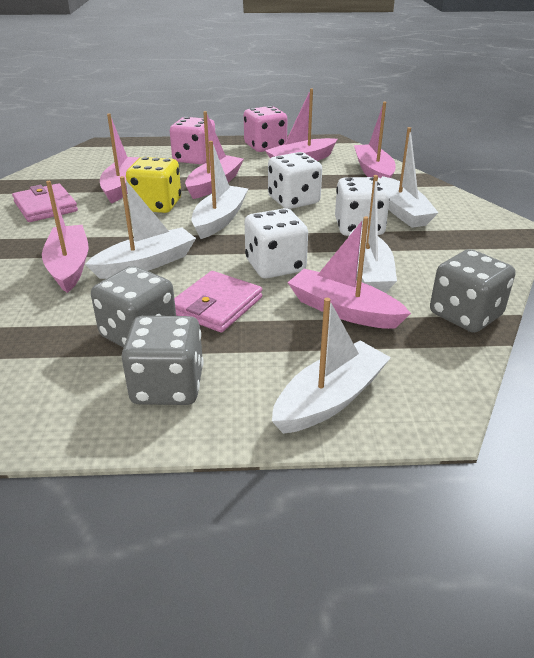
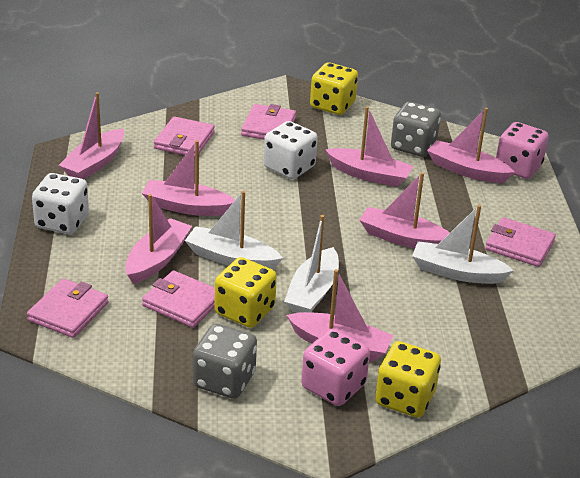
grey dice: [91,266,176,347] [122,316,203,405] [430,249,516,333] = 3 -> [193,324,257,399] [391,102,441,157] = 2
pink boat: [42,181,89,293] [100,113,141,204] [185,111,244,199] [265,88,337,161] [288,216,411,329] [354,102,396,178] = 6 -> [59,92,124,179] [125,194,192,284] [142,140,235,216] [287,269,394,361] [325,106,414,187] [359,172,450,248] [427,108,514,183] = 7
pink wallet: [12,183,78,222] [174,271,262,333] = 2 -> [27,279,109,338] [142,270,215,328] [154,116,215,157] [241,104,296,140] [485,217,556,267] = 5
white boat: [85,176,196,279] [192,141,248,239] [272,298,391,434] [349,175,397,293] [381,127,439,228] = 5 -> [185,191,283,270] [284,215,339,313] [412,205,514,284] = 3
white dice: [245,208,308,279] [268,152,322,209] [335,177,390,236] = 3 -> [32,173,89,234] [264,121,318,179] = 2
yellow dice: [126,157,181,213] = 1 -> [215,257,277,328] [310,62,358,115] [375,341,441,418] = 3

